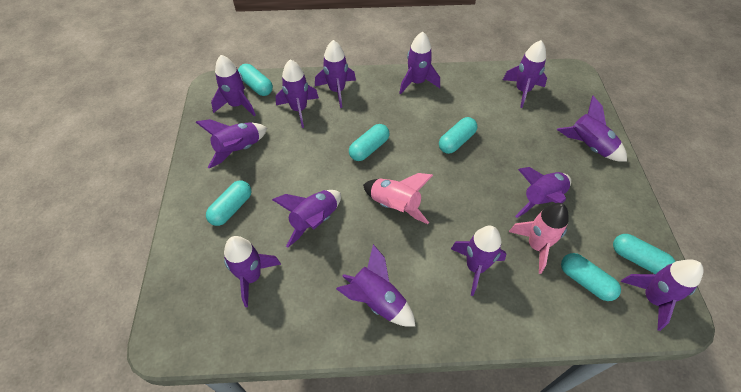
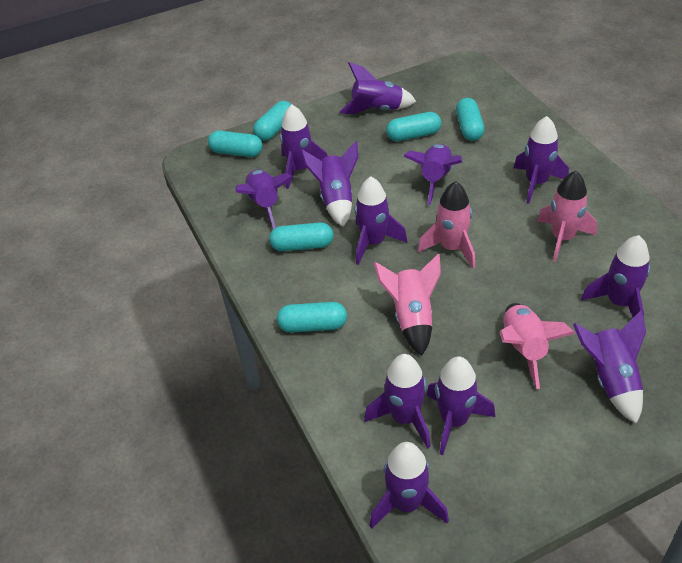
pink rocket: [363,173,433,224] [509,203,568,274] = 2 -> [374,253,441,356] [418,181,475,269] [500,303,575,389] [537,171,597,262] = 4
purple rocket: [196,119,267,168] [211,55,256,117] [224,236,281,307] [272,190,341,248] [275,59,319,128] [315,40,356,108] [336,244,415,327] [399,32,440,94] [451,226,506,296] [503,40,547,108] [515,167,571,218] [557,96,627,161] [621,259,704,331] = 13 -> [235,169,293,229] [280,104,328,189] [300,141,358,227] [339,62,416,114] [354,177,408,265] [364,354,431,449] [369,442,449,529] [403,144,462,205] [426,356,495,455] [514,116,569,204] [573,310,646,424] [581,235,650,318] = 12

